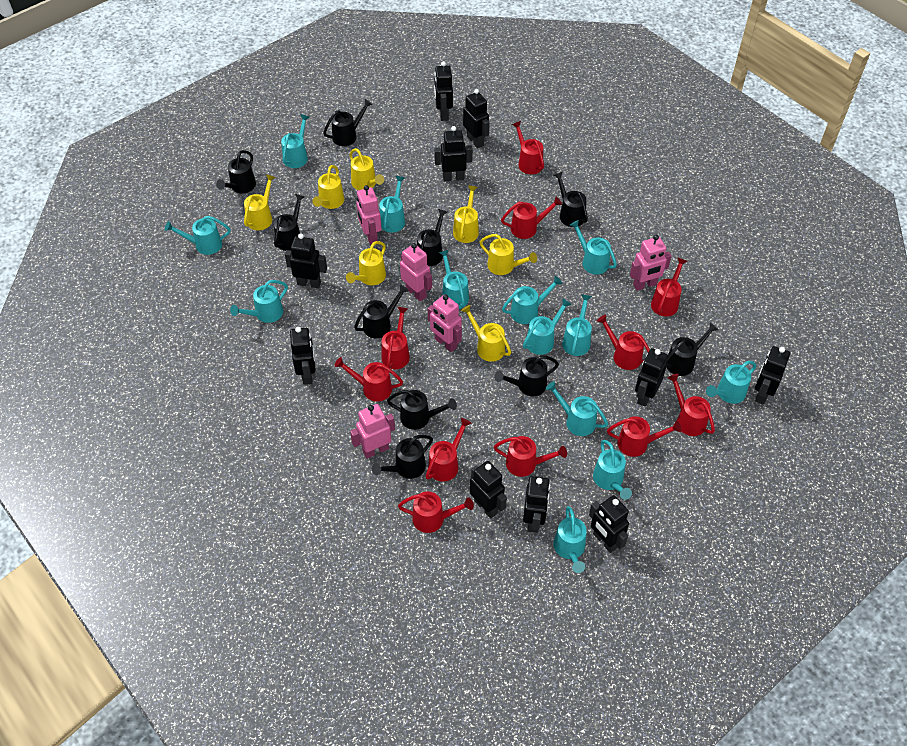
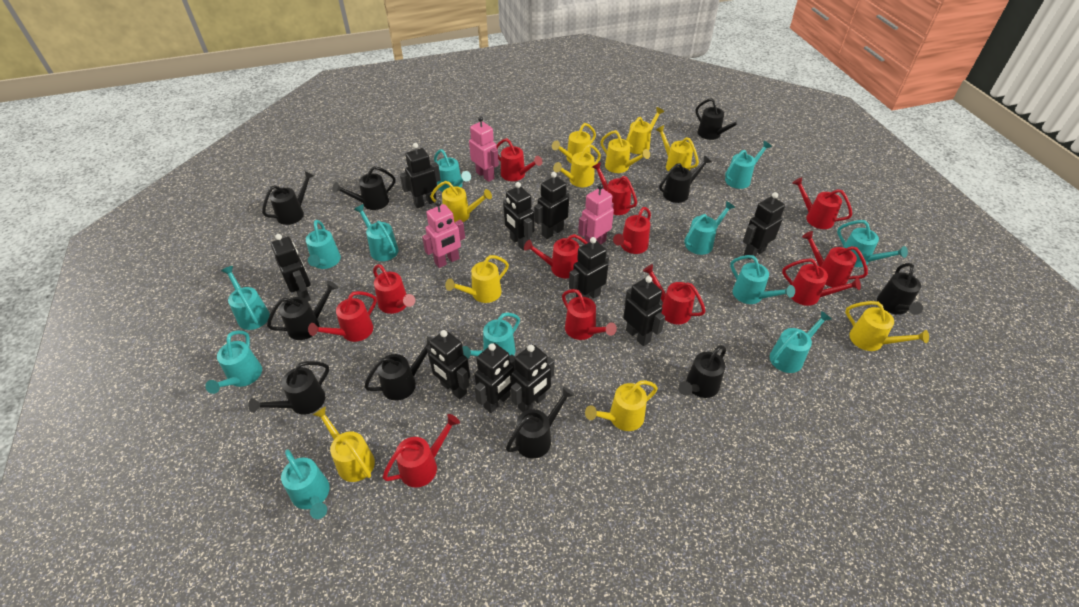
pink robot: [350,404,395,459] [356,185,382,245] [400,243,432,301] [427,294,462,352] [630,235,672,291] = 5 -> [422,200,465,268] [469,116,499,182] [578,183,614,245] = 3
red watering can: [335,357,403,402] [381,307,410,369] [398,491,474,533] [426,418,471,482] [494,436,567,477] [501,197,562,239] [512,121,544,174] [597,315,650,370] [607,416,681,457] [651,257,687,316] [668,374,715,436] = 11 -> [308,291,377,342] [373,264,415,314] [383,414,460,488] [496,138,542,181] [524,234,588,278] [562,289,617,340] [592,162,637,215] [613,207,651,254] [643,264,706,325] [782,258,861,306] [792,177,852,229] [802,231,868,287] = 12
turquoise watering can: [165,216,230,255] [230,280,288,323] [281,114,309,168] [379,176,405,233] [439,250,469,309] [502,276,563,324] [523,298,572,355] [546,381,608,436] [553,506,587,573] [562,294,592,356] [570,220,617,275] [593,440,632,500] [706,361,757,404] = 13 -> [205,331,262,394] [221,266,270,330] [281,449,330,519] [306,220,341,269] [354,204,399,261] [434,149,471,192] [463,312,520,359] [684,201,735,255] [725,141,772,189] [730,255,795,304] [770,311,832,373] [837,220,908,267] = 12
yellow watering can: [244,174,275,230] [312,165,344,209] [346,241,386,285] [349,148,384,190] [453,186,479,243] [461,305,511,362] [480,234,537,275] = 7 -> [313,406,375,482] [430,181,492,223] [445,255,509,303] [552,123,596,163] [553,144,601,187] [585,380,658,431] [600,130,650,173] [626,107,664,154] [656,125,699,172] [845,301,929,351] = 10

